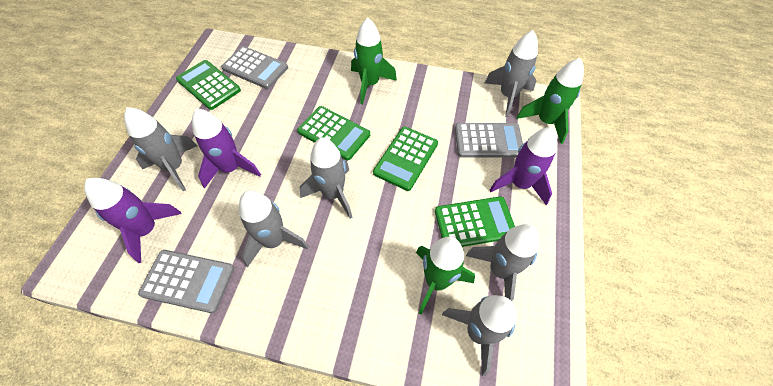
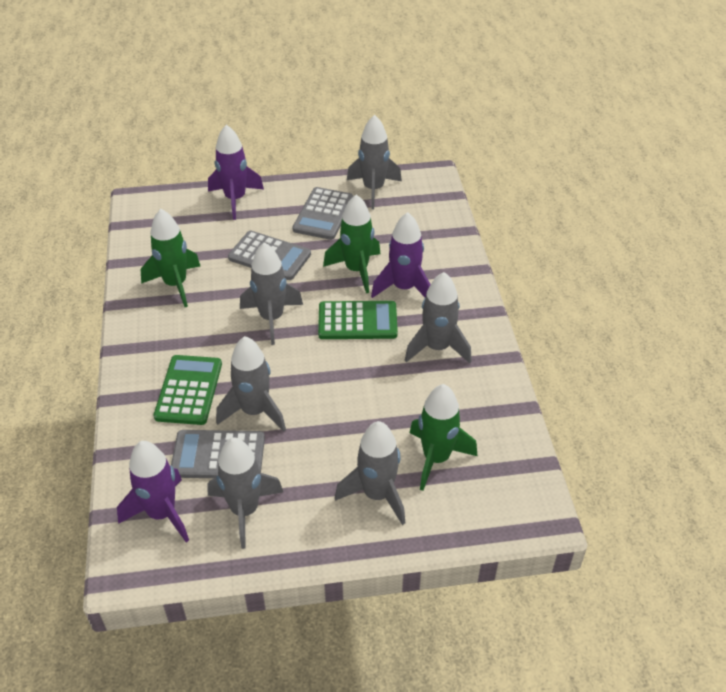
green calculator: [176,60,241,110] [297,106,370,160] [373,127,438,191] [435,196,515,247] = 4 -> [153,355,222,425] [318,301,398,339] = 2

